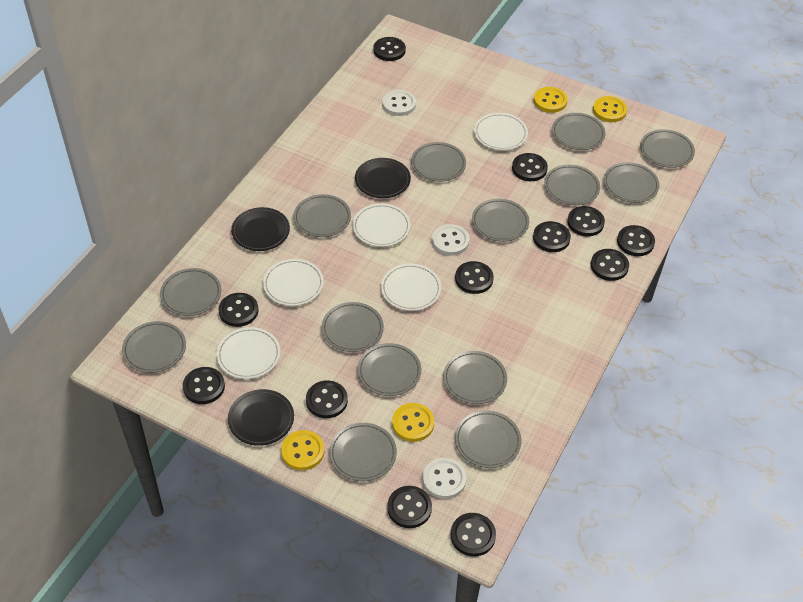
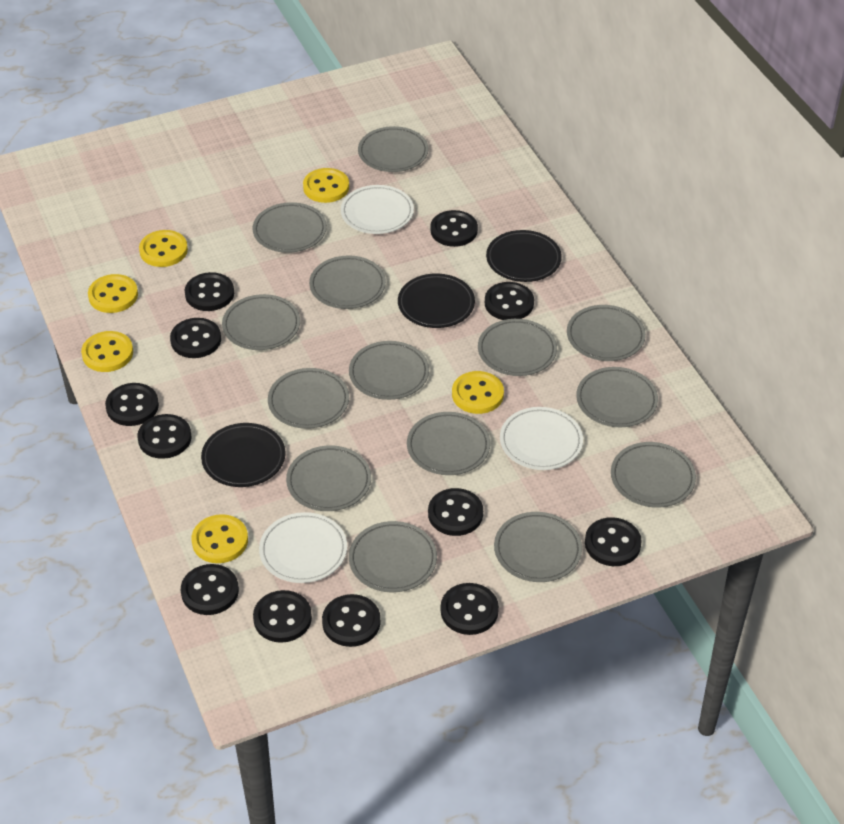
white button: [382,90,416,116] [423,458,466,499] [432,224,469,255] = 3 -> none = 0
white plate: [217,327,280,379] [263,259,324,306] [353,203,411,247] [381,264,441,311] [474,113,528,150] = 5 -> [259,512,347,583] [341,185,414,234] [500,407,583,470] = 3
yellow button: [281,430,324,470] [392,403,434,442] [534,87,568,113] [593,96,627,122] = 4 -> [81,331,133,372] [88,274,138,313] [139,230,188,267] [192,514,248,563] [303,168,349,203] [452,371,504,414] = 6

